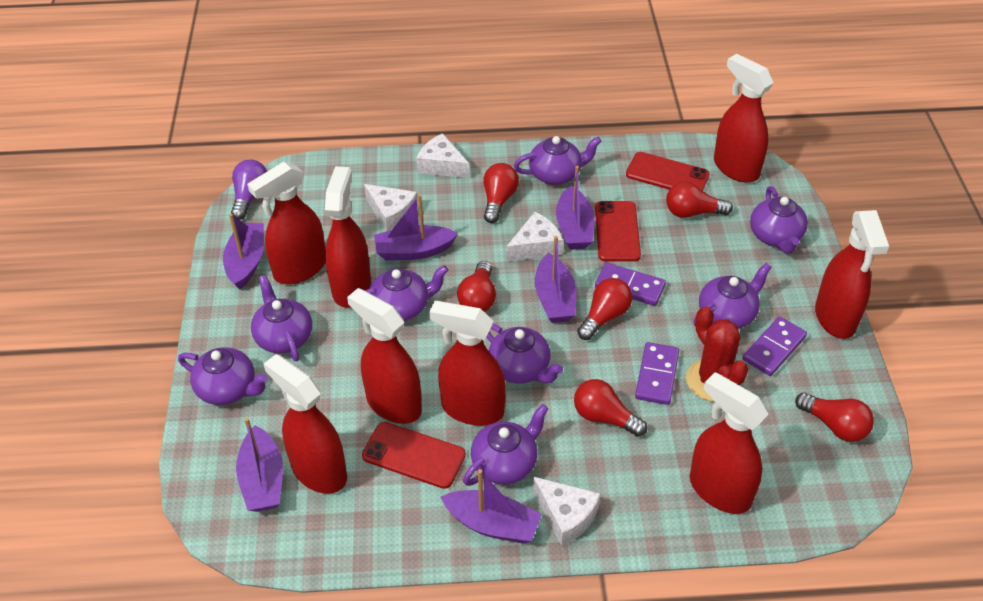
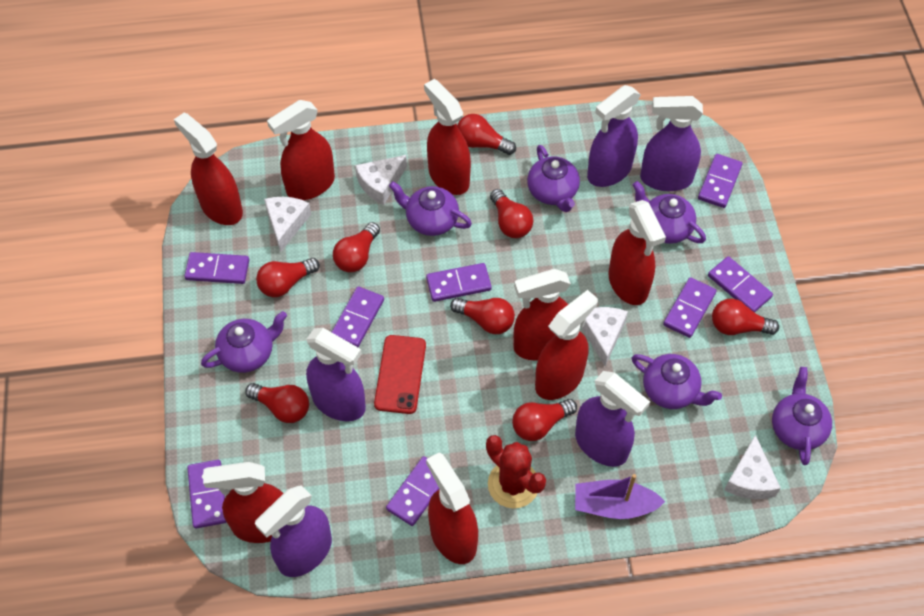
purple boat: [223,214,264,290] [236,418,283,512] [374,194,458,261] [441,469,542,544] [535,236,576,323] [556,166,595,250] = 6 -> [575,474,665,519] = 1
purple domino: [595,263,666,306] [635,342,679,405] [743,317,807,376] = 3 -> [184,252,249,284] [187,460,227,529] [332,287,384,347] [386,456,439,526] [426,263,492,302] [663,277,717,338] [698,154,742,208] [708,256,773,312] = 8
purple light bulb: [231,160,267,220] = 1 -> none = 0
purple spray bottle: none = 0 -> [255,485,332,577] [306,328,366,421] [575,371,650,467] [587,85,641,187] [640,96,703,191] = 5
purple teapot: [178,347,268,405] [251,275,312,361] [364,265,448,321] [463,404,549,486] [487,324,563,384] [514,136,602,185] [693,263,772,329] [750,186,808,254] = 8 -> [201,311,287,373] [389,181,472,236] [527,145,580,212] [632,181,706,244] [632,354,722,409] [772,367,832,465] = 6
red light bulb: [457,261,496,312] [483,163,519,223] [574,379,647,437] [577,278,632,340] [666,182,733,218] [795,393,874,442] = 6 -> [245,383,309,423] [256,258,320,297] [333,222,380,272] [450,298,515,334] [457,114,516,155] [490,189,533,238] [512,399,577,441] [712,298,779,335] = 8
red phone: [362,422,466,489] [595,201,641,262] [626,152,710,191] = 3 -> [374,335,426,414] = 1

